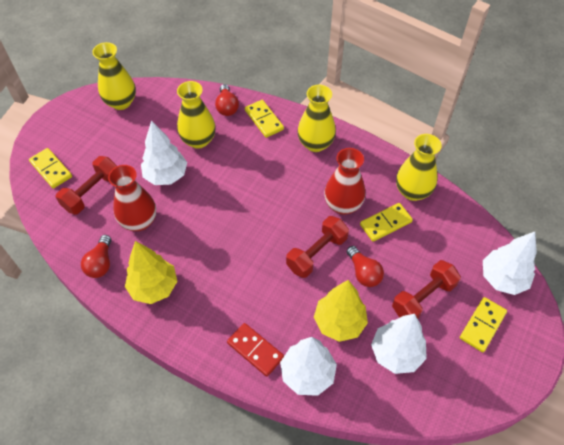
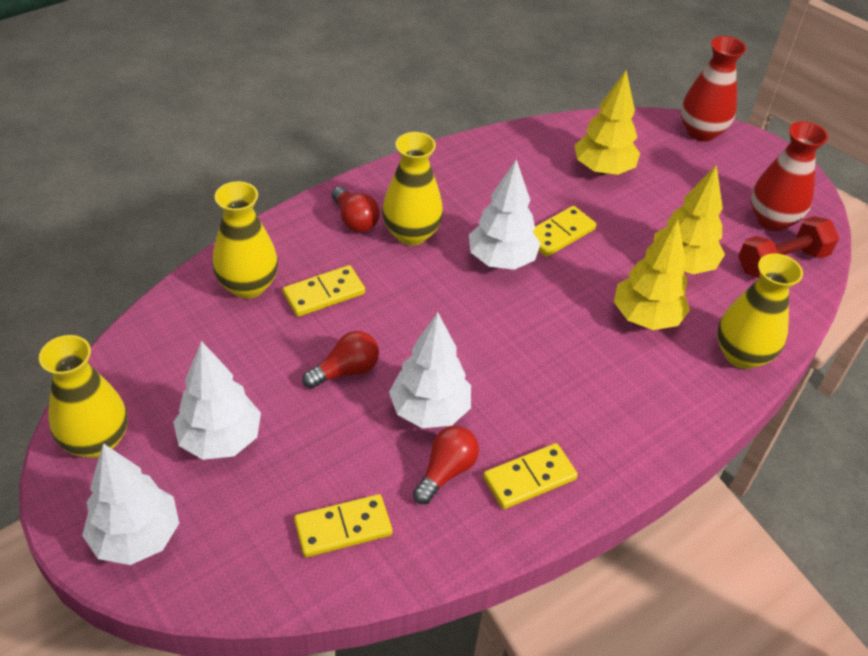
red domino: [227,323,284,377] = 1 -> none = 0
red dumbbell: [56,156,117,215] [286,216,349,278] [392,260,461,319] = 3 -> [738,216,839,278] = 1
yellow tree: [125,241,177,304] [314,280,368,342] = 2 -> [574,71,640,175] [614,219,690,330] [654,165,725,274] = 3

